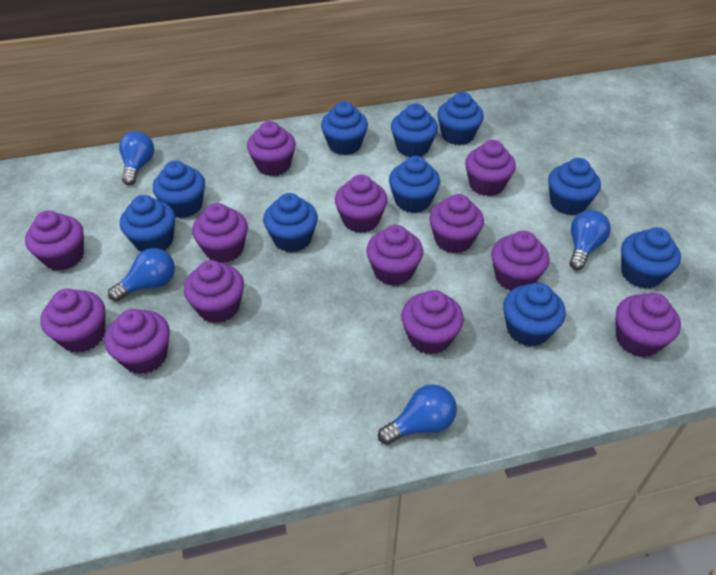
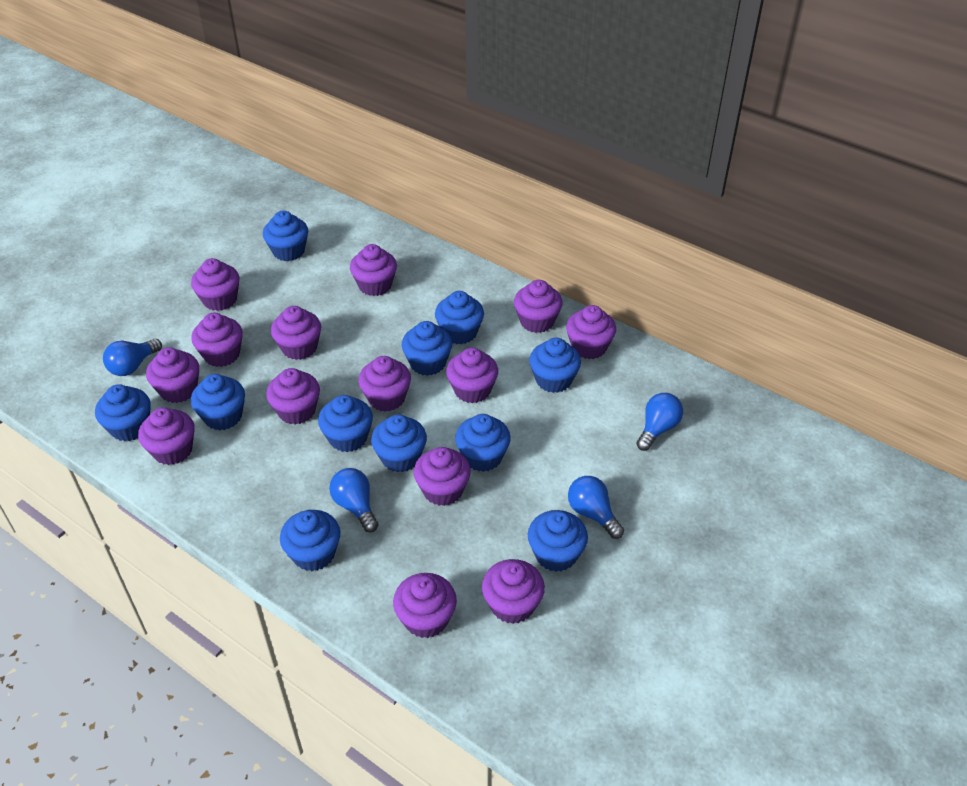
blue cupcake: [120,195,175,252] [153,161,205,218] [263,193,318,252] [321,101,368,155] [389,156,440,213] [391,103,438,157] [437,92,484,145] [503,283,566,346] [548,158,601,215] [621,227,681,288] = 10 -> [95,384,151,441] [191,374,245,431] [263,211,308,261] [280,510,340,571] [318,395,373,452] [371,414,427,472] [402,321,452,376] [435,291,484,344] [455,414,511,472] [528,510,588,572] [529,338,581,393] = 11
purple cupcake: [25,210,84,271] [40,289,105,353] [104,309,170,374] [184,260,244,323] [192,203,248,263] [247,121,296,176] [335,174,388,233] [366,225,423,286] [401,290,464,355] [429,194,484,253] [465,140,516,196] [491,231,550,291] [615,293,681,357] = 13 -> [138,407,195,465] [146,347,199,403] [191,258,240,311] [191,313,243,367] [266,368,320,425] [271,306,321,360] [350,244,397,296] [358,356,411,412] [393,573,457,638] [414,447,471,506] [446,348,498,403] [482,559,545,624] [514,280,562,333] [566,305,616,359] = 14

